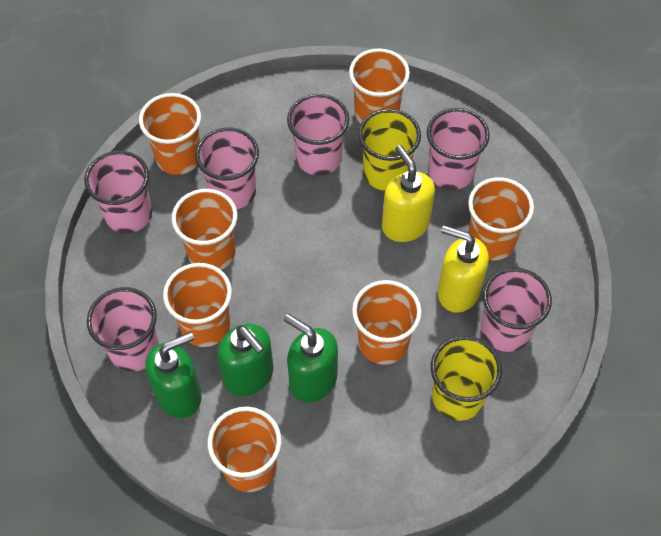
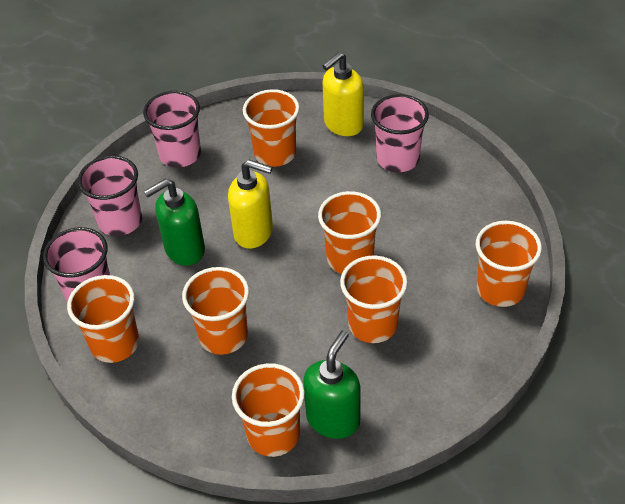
green soap dispenser: [145,332,201,418] [217,324,273,396] [284,314,338,402] = 3 -> [144,178,205,266] [303,330,360,439] = 2
pink cup: [84,151,152,233] [87,287,159,372] [195,128,259,209] [287,94,349,176] [427,108,490,190] [481,268,552,352] = 6 -> [43,227,110,302] [78,156,142,236] [143,91,201,168] [371,94,429,172] = 4
yellow cup: [358,109,421,191] [431,336,502,421] = 2 -> none = 0

